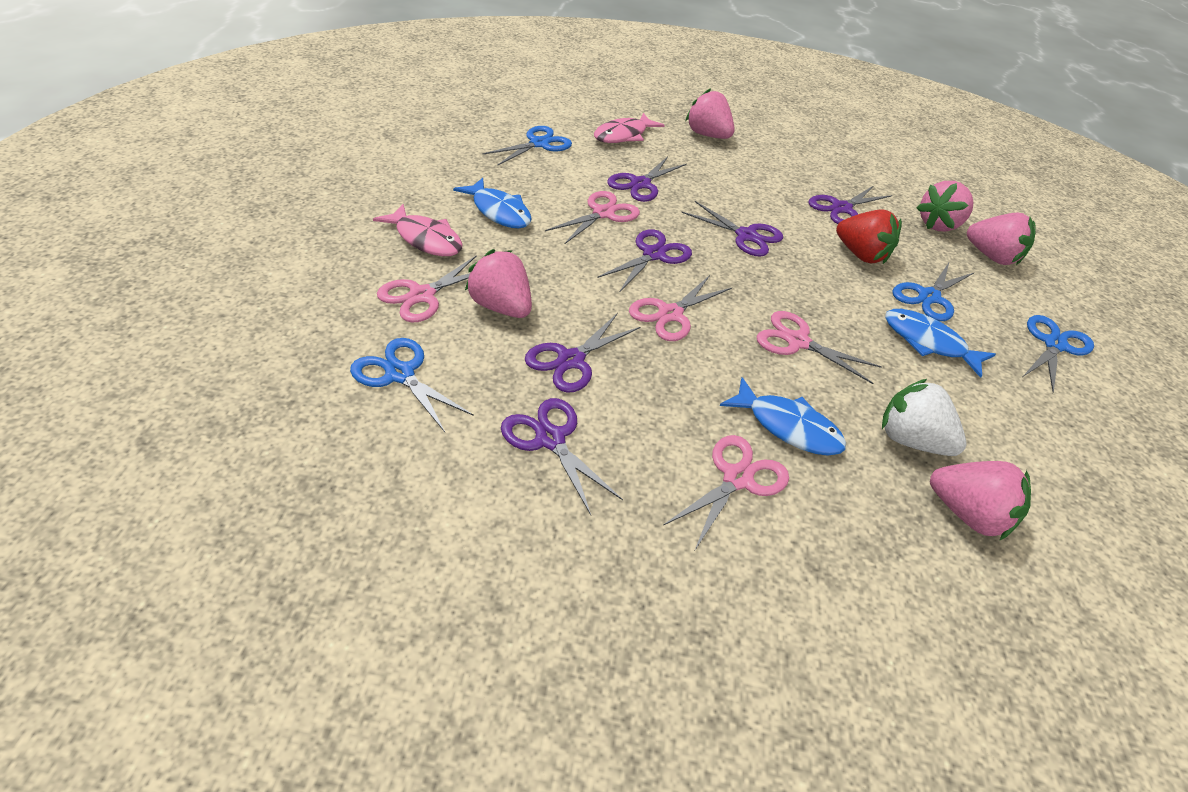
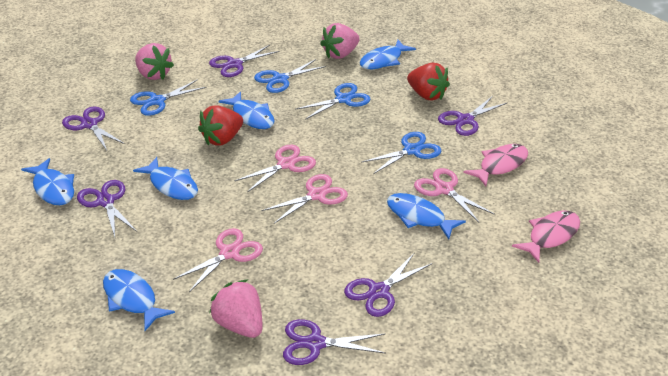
blue fish: [453,178,532,228] [720,377,846,456] [885,309,996,378] = 3 -> [21,158,74,205] [103,269,175,331] [133,157,198,200] [218,91,275,129] [360,40,416,69] [387,193,466,239] = 6
pink scissors: [377,256,476,322] [545,191,640,245] [629,275,732,341] [663,435,789,550] [756,311,882,384] = 5 -> [173,228,263,292] [234,145,316,192] [262,174,348,224] [414,168,495,222] = 4
pink strawberry: [465,249,532,318] [685,88,735,139] [916,181,974,231] [930,461,1031,541] [967,213,1036,265] = 5 -> [135,43,174,80] [209,279,262,338] [320,23,360,59] = 3
red strawberry: [836,209,902,264] = 1 -> [198,105,243,146] [407,63,450,101] = 2
white strawberry: [882,379,966,456] = 1 -> none = 0

